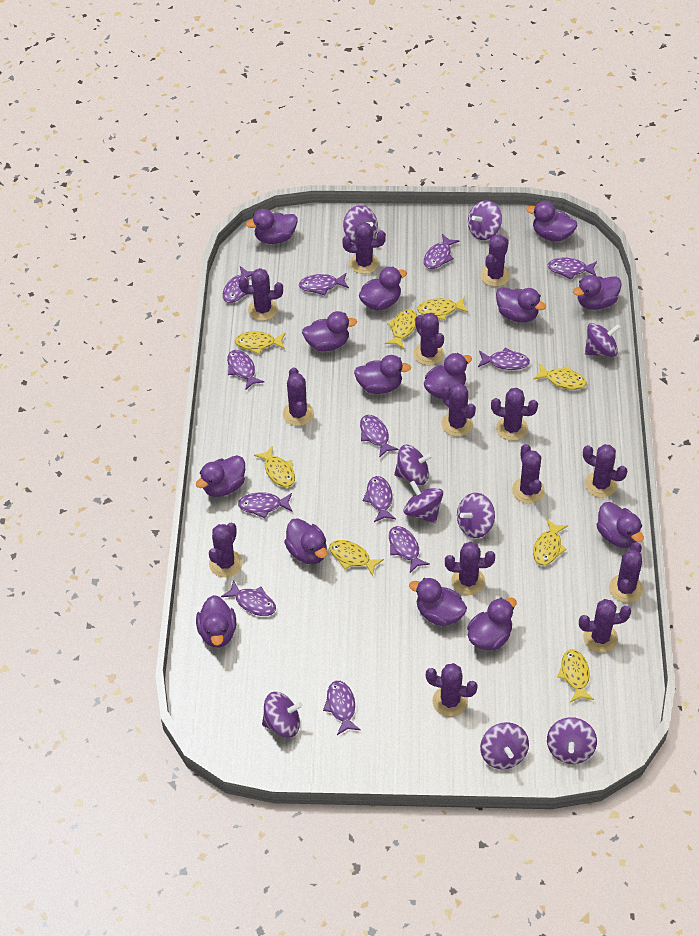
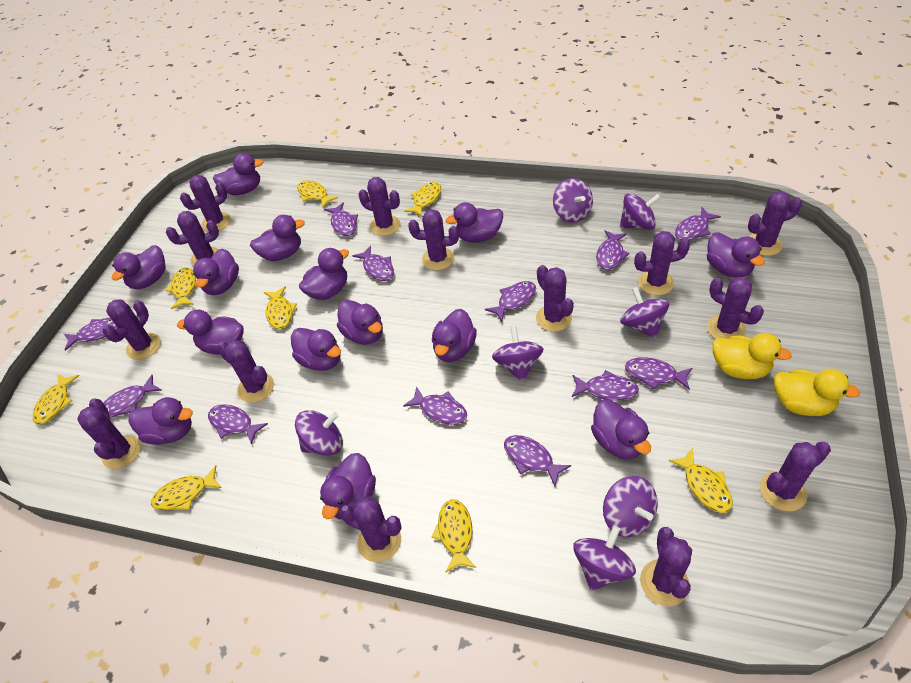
purple spinning top: [262,692,303,738] [343,205,378,244] [394,445,433,485] [403,481,443,523] [457,493,495,538] [468,200,502,240] [480,722,529,769] [547,717,597,764] [585,323,621,357] = 9 -> [295,410,343,456] [492,326,544,382] [553,178,593,223] [573,526,636,591] [603,476,658,537] [620,193,661,230] [620,287,669,339] = 7
yellow duck: none = 0 -> [712,333,792,379] [774,369,860,416] = 2

